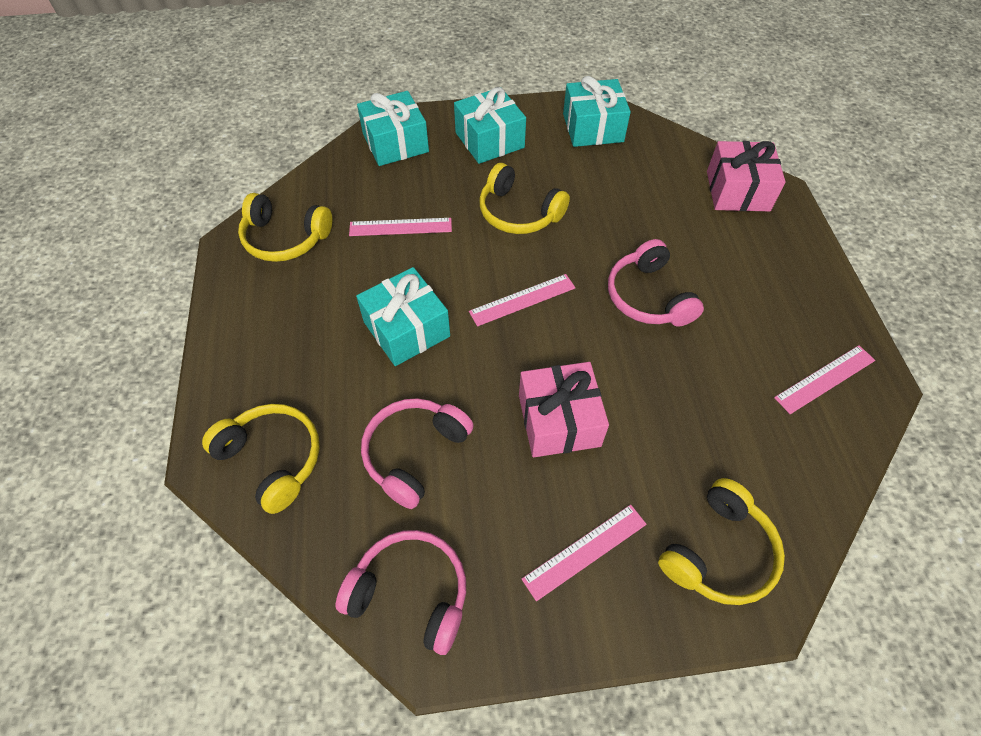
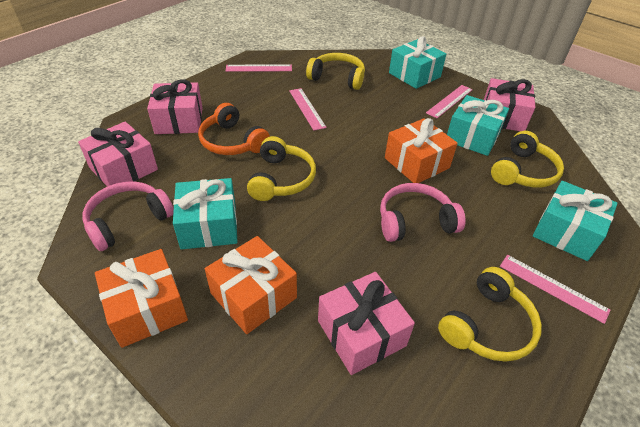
orange gift: none = 0 -> [95,249,188,348] [205,236,297,334] [385,118,458,183] = 3
orange headphones: none = 0 -> [198,103,270,155] = 1
pink gift: [519,362,609,457] [707,141,786,211] = 2 -> [78,122,158,186] [147,79,203,134] [318,272,415,375] [484,78,535,131] = 4
pink headphones: [336,530,466,655] [361,398,474,509] [608,239,704,326] = 3 -> [82,181,174,251] [380,183,466,242] = 2

